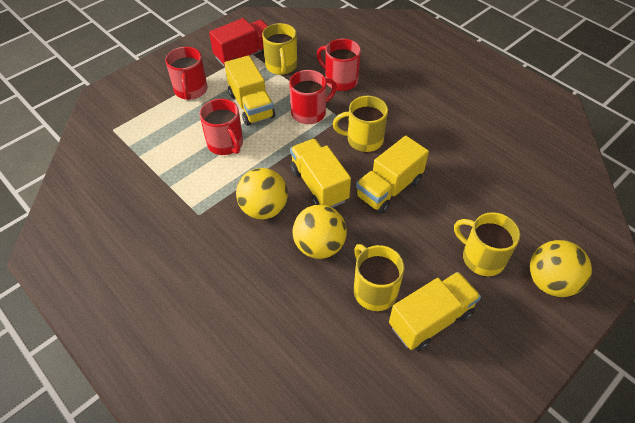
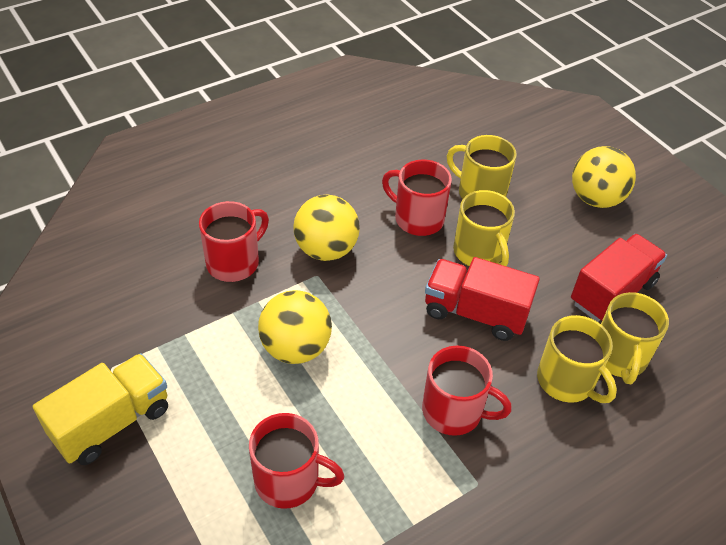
red truck: [209,18,268,67] = 1 -> [425,257,540,341] [571,234,667,322] = 2
yellow truck: [224,55,275,126] [290,139,351,208] [356,136,429,214] [389,272,481,351] = 4 -> [33,353,168,465] = 1

